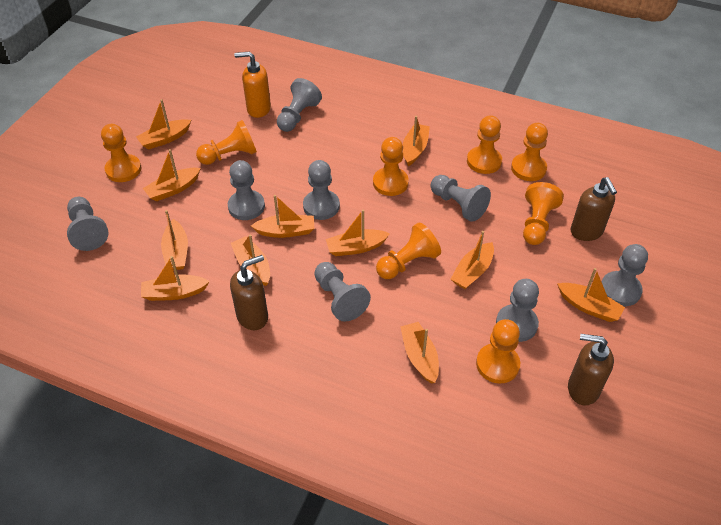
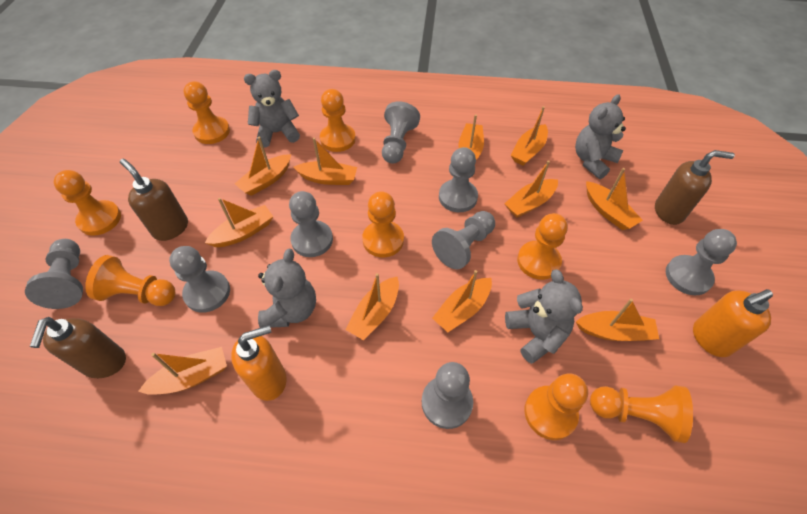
grey teddy bear: none = 0 -> [244,70,300,147] [258,249,316,328] [505,269,583,364] [575,94,626,179] = 4
orange soap dispenser: [234,52,271,118] = 1 -> [231,325,287,401] [693,289,773,357] = 2

